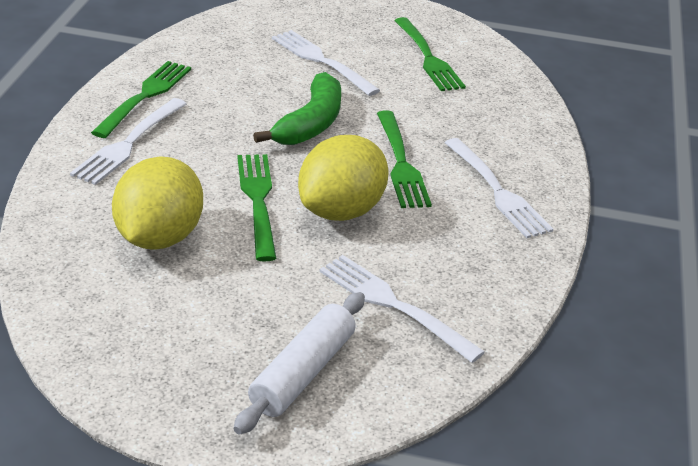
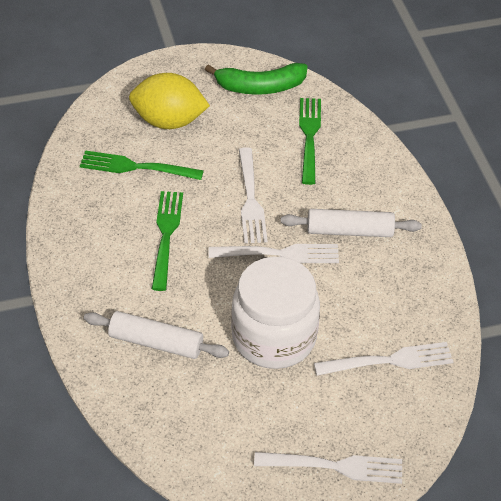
green fork: [91,61,191,138] [237,154,277,261] [377,110,432,208] [394,17,466,91] = 4 -> [80,151,204,180] [152,191,183,291] [299,98,321,185] = 3
white jar: none = 0 -> [231,257,320,369] = 1
white rolling pin: [234,292,365,435] = 1 -> [84,311,229,359] [281,209,422,237] = 2
yellow lemon: [112,156,203,250] [298,135,389,221] = 2 -> [129,73,210,129] = 1

